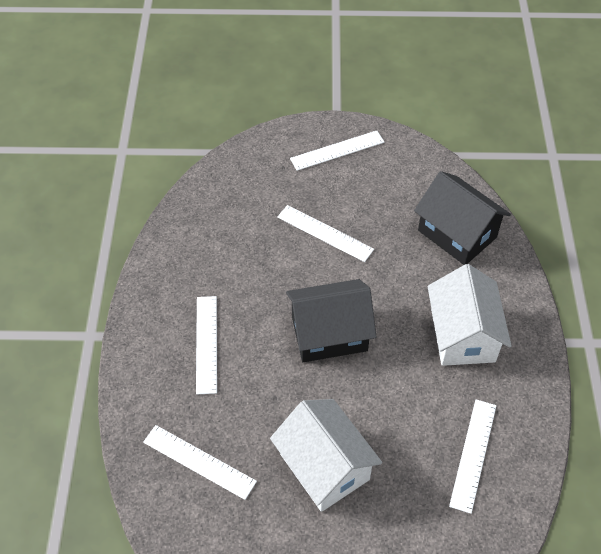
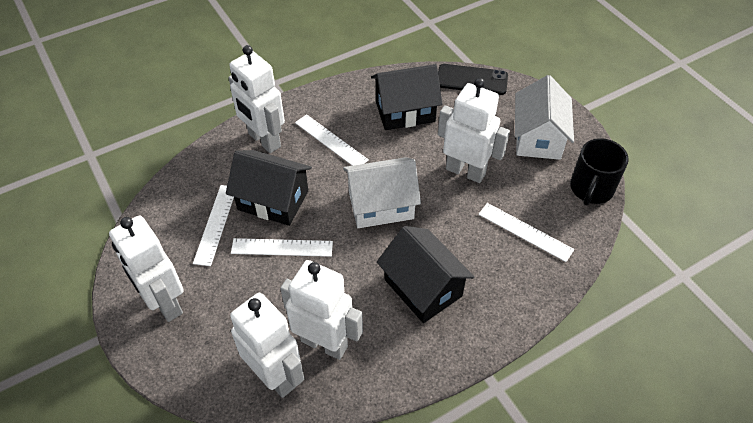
black house: [286,279,377,362] [414,171,511,265] = 2 -> [226,150,312,226] [371,64,442,130] [377,226,474,323] = 3
black mug: none = 0 -> [570,138,629,206] = 1
black phone: none = 0 -> [438,64,508,95] = 1
white robot: none = 0 -> [109,216,184,322] [229,45,285,153] [230,293,304,398] [280,260,363,360] [438,78,510,183] = 5
white ruler: [143,425,257,500] [196,296,217,395] [277,205,374,262] [290,131,384,171] [449,400,496,514] = 5 -> [193,185,234,266] [231,238,333,257] [295,114,369,166] [478,203,574,262] = 4

